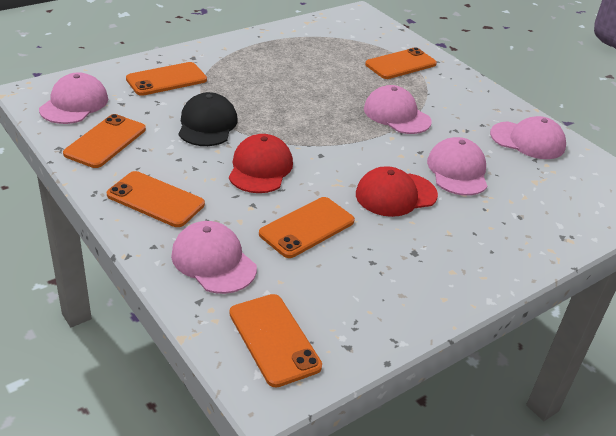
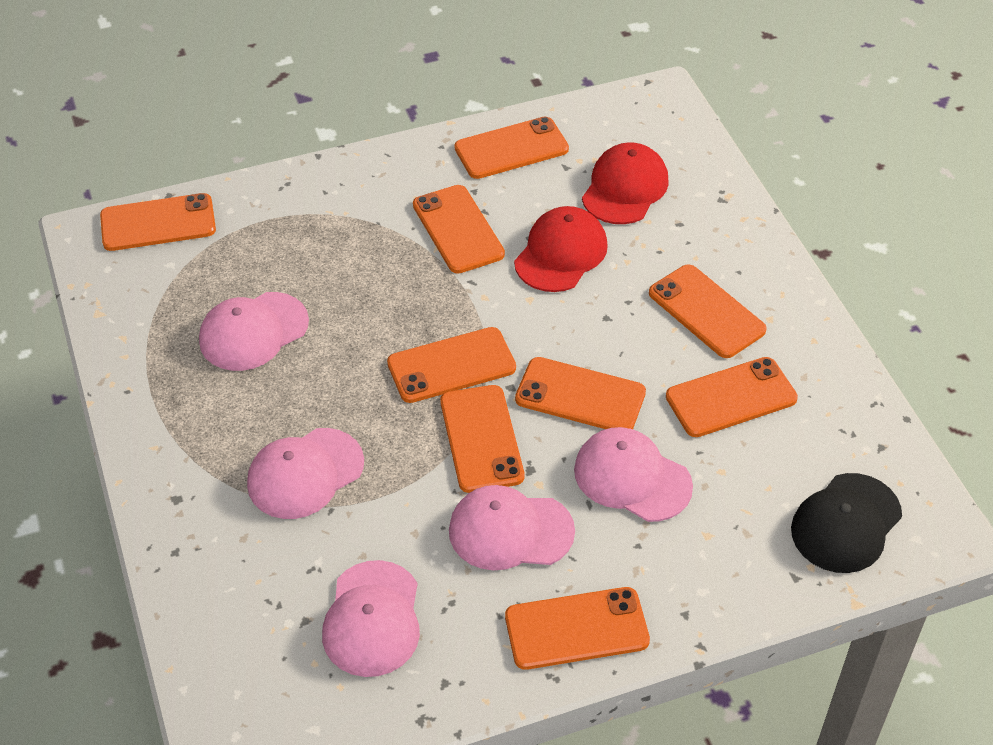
orange phone: [63,114,146,168] [107,171,205,227] [126,62,207,96] [229,294,322,387] [259,197,355,258] [365,47,437,79] = 6 -> [100,193,216,251] [387,327,516,403] [413,185,505,274] [440,385,524,493] [454,116,569,179] [505,587,650,670] [515,357,646,429] [649,264,767,358] [666,357,798,437] = 9

